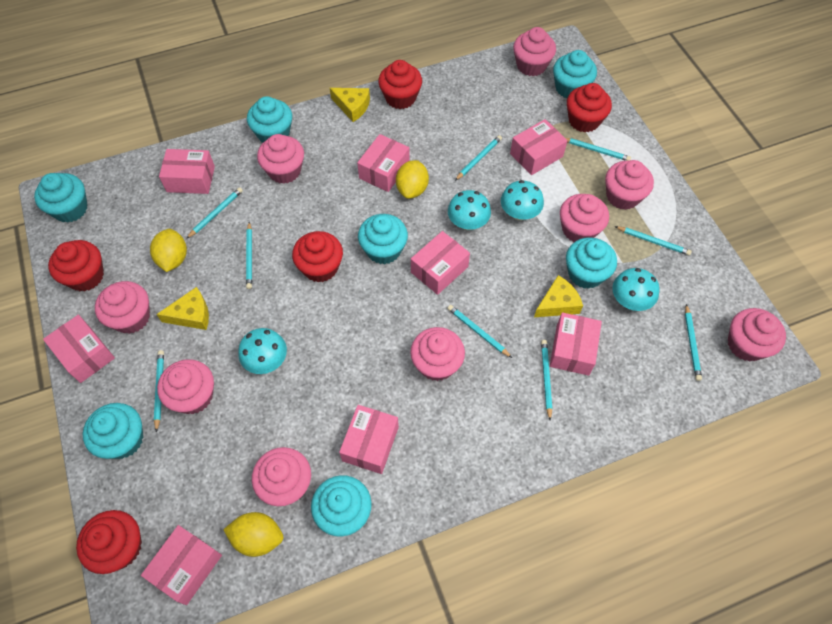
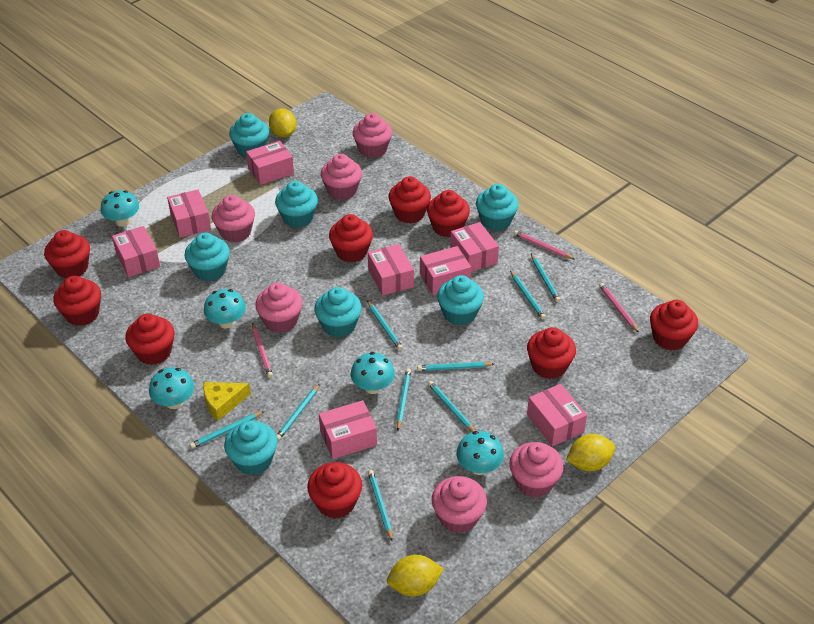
pink cupcake: [95,281,150,334] [157,359,214,414] [252,447,311,506] [257,134,304,184] [410,327,465,381] [513,27,556,76] [560,194,609,242] [605,160,654,210] [728,308,786,362] = 9 -> [212,195,255,242] [255,282,303,333] [321,154,362,200] [353,113,392,158] [432,476,487,533] [509,442,564,497] = 6
pink pencil: none = 0 -> [252,323,273,378] [514,230,574,259] [599,283,639,333] = 3
red cupcake: [48,240,104,291] [76,510,142,574] [292,231,343,282] [378,60,422,109] [567,83,612,133] = 5 -> [44,230,90,278] [53,276,101,326] [125,314,174,365] [307,462,362,519] [329,214,373,263] [389,176,431,223] [427,190,470,237] [527,327,576,379] [650,300,698,351] = 9
turquoise mushroom: [238,328,287,374] [448,190,491,230] [501,180,544,220] [612,268,660,311] = 4 -> [101,190,139,227] [149,367,194,409] [204,289,246,329] [350,352,395,394] [456,431,504,475] = 5
yellow cheese: [156,287,209,330] [330,88,370,122] [534,275,583,317] = 3 -> [203,382,251,421] = 1

